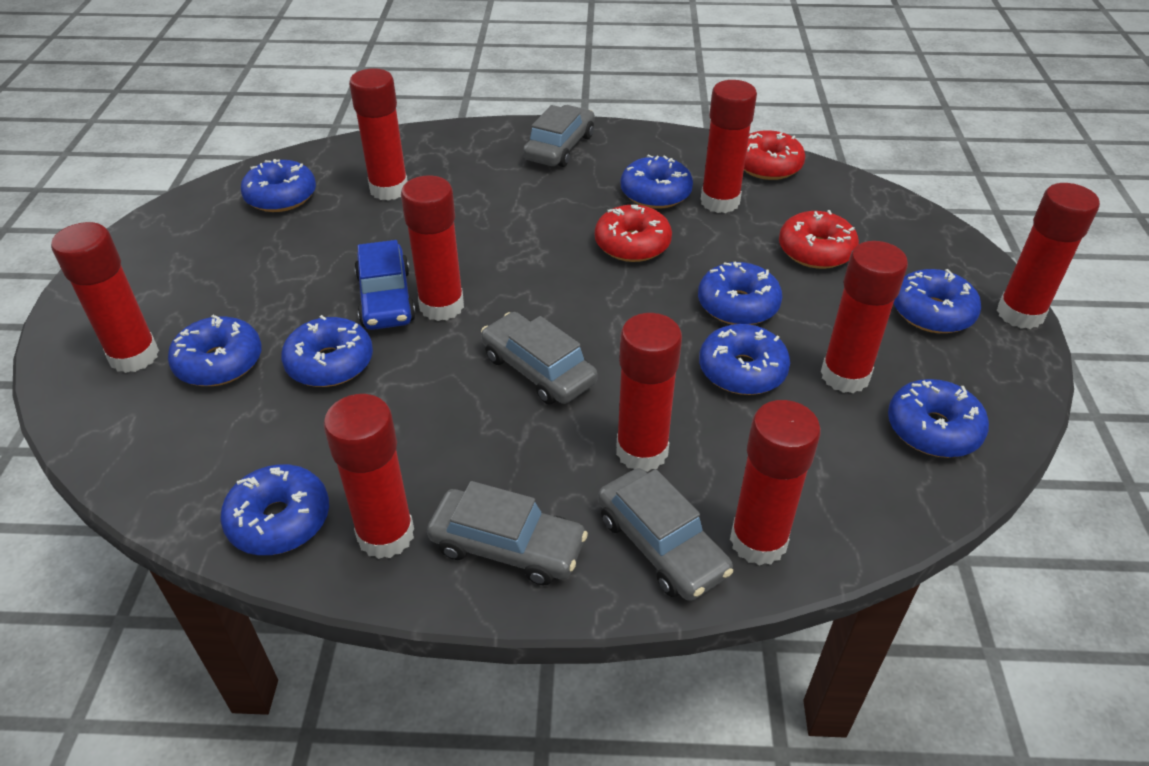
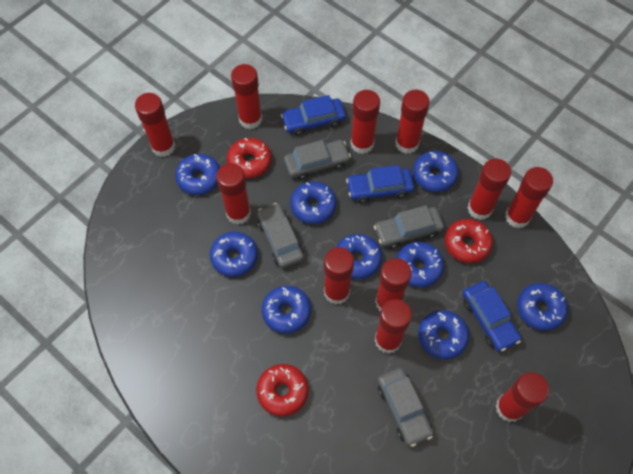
blue car: [354,240,416,330] = 1 -> [281,95,346,136] [346,165,414,204] [463,281,521,351] = 3
red glue stick: [51,222,159,373] [324,394,414,559] [349,68,408,200] [401,175,464,321] [616,313,682,472] [701,80,757,213] [730,400,821,565] [821,241,908,393] [997,183,1100,329] = 9 -> [135,93,175,157] [216,163,251,225] [231,64,262,129] [324,247,354,305] [350,90,380,154] [375,258,412,311] [375,299,412,354] [395,90,430,154] [467,158,511,220] [495,372,549,422] [505,167,553,228] = 11

